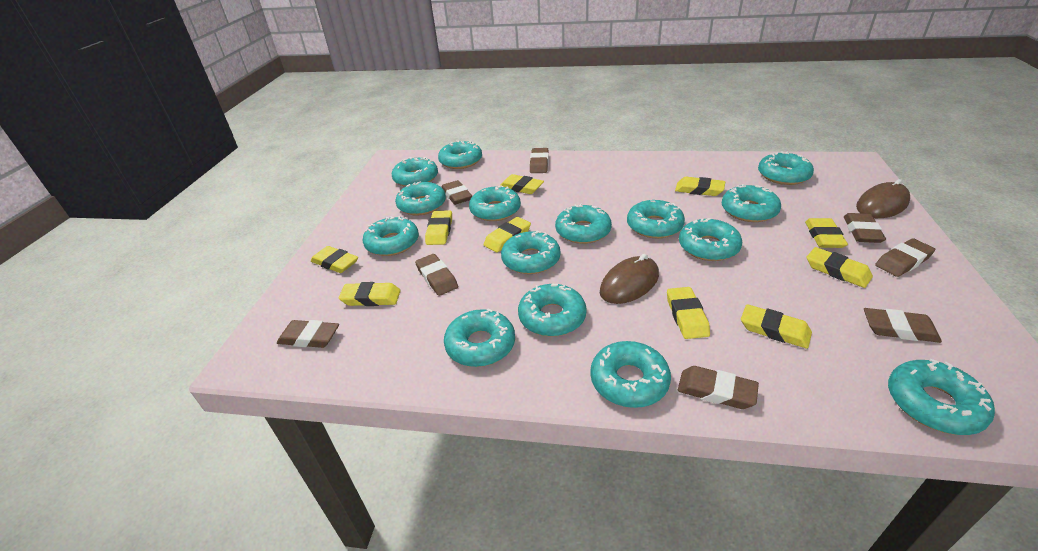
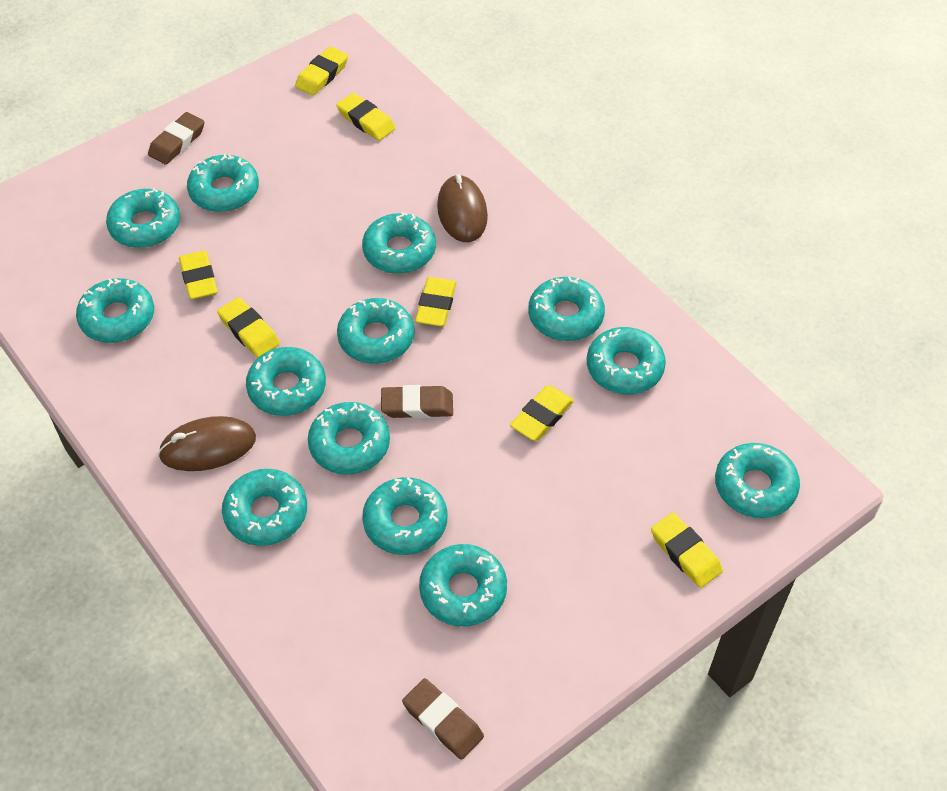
brown eraser: [277,320,339,348] [415,254,458,296] [442,180,472,205] [530,148,549,173] [678,366,759,409] [844,213,886,243] [864,308,942,343] [875,238,936,277] = 8 -> [148,112,205,165] [381,385,453,419] [402,678,484,760] = 3
turquoise donut: [363,216,419,256] [392,157,438,187] [395,181,446,215] [438,140,482,169] [444,309,515,367] [469,185,521,221] [501,230,561,274] [518,284,587,337] [555,204,612,244] [590,341,671,408] [627,200,685,239] [679,218,742,261] [722,184,781,222] [758,151,814,185] [888,359,995,435] = 15 -> [76,278,154,343] [106,188,180,248] [187,154,259,212] [222,469,307,546] [246,347,326,416] [308,402,390,474] [337,298,415,364] [362,212,436,274] [362,477,448,555] [419,544,507,626] [528,277,605,341] [587,327,666,394] [715,443,800,518] = 13
yellow eraser: [311,246,358,273] [338,282,401,306] [425,210,452,245] [484,217,531,253] [501,174,544,194] [667,287,710,339] [675,177,725,196] [741,304,812,349] [805,218,848,248] [806,247,873,288] = 10 -> [179,250,218,300] [217,297,280,358] [295,46,348,96] [336,93,396,141] [415,277,456,326] [510,385,574,441] [651,513,723,588] = 7

